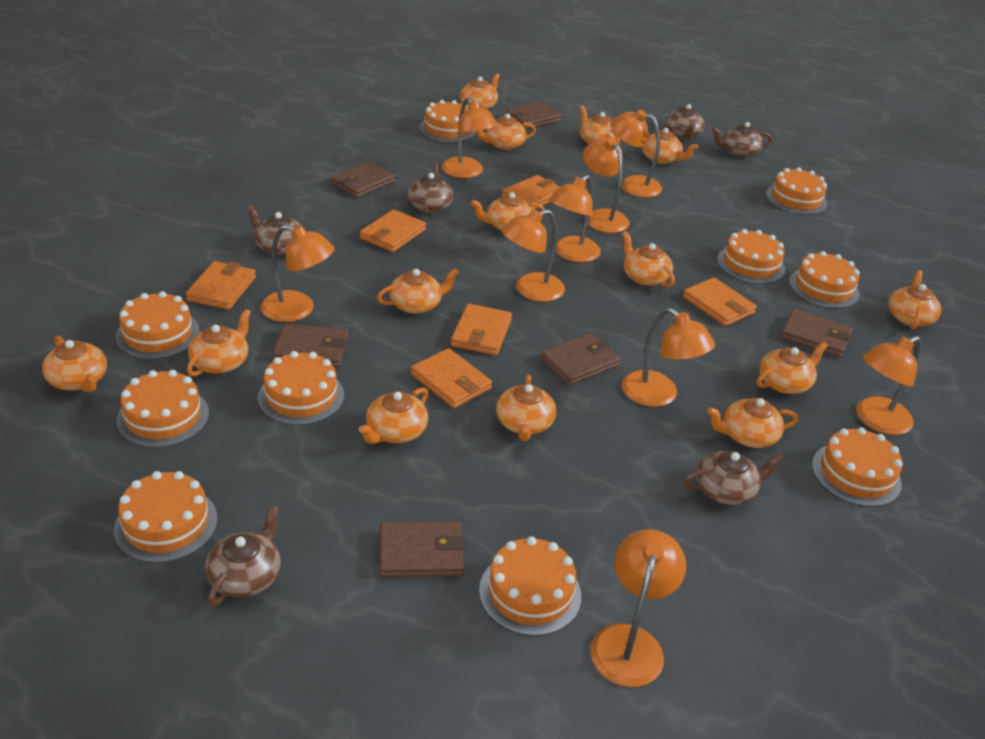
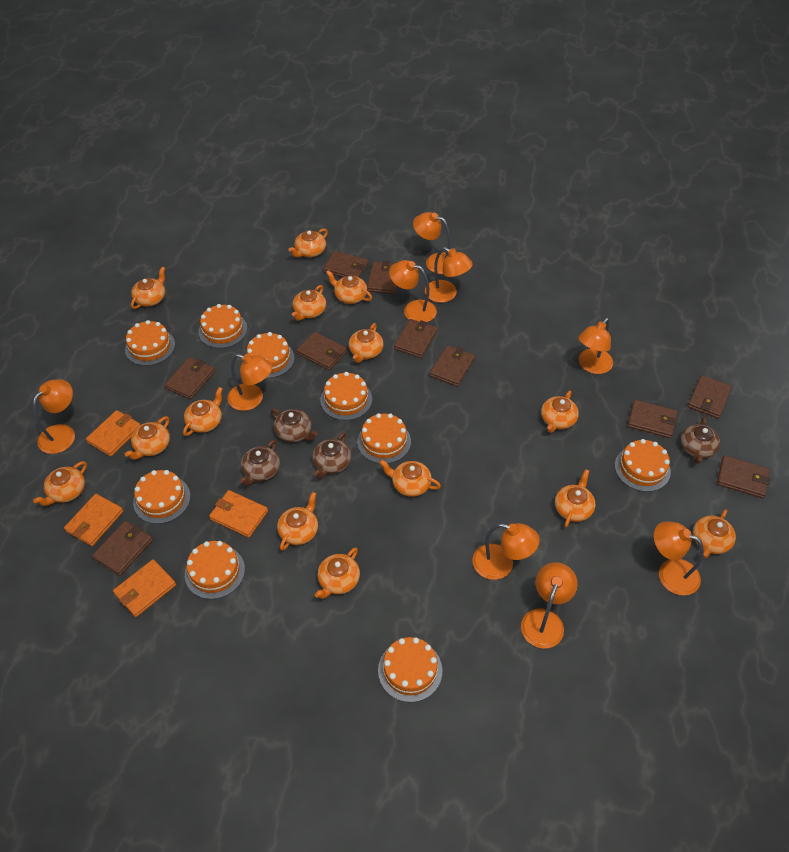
brown teapot: [205,505,281,607] [247,205,300,255] [408,162,453,215] [666,104,705,139] [684,451,784,505] [712,122,773,157] = 6 -> [239,440,280,486] [271,409,318,442] [313,432,351,478] [680,417,720,464] = 4
brown wallet: [273,324,349,367] [331,161,395,198] [379,521,465,577] [506,102,562,130] [540,333,621,385] [781,309,852,358] = 6 -> [92,521,153,576] [164,357,215,399] [296,332,347,370] [323,251,368,278] [367,261,397,294] [394,319,437,358] [430,345,475,387] [627,400,677,438] [688,375,732,419] [717,455,770,498] = 10
orange cake: [114,471,218,563] [116,291,200,359] [117,370,209,448] [258,351,344,425] [420,100,476,143] [479,536,581,636] [717,229,785,284] [766,167,827,215] [789,251,860,308] [812,427,903,507] = 10 -> [125,320,175,366] [133,470,190,524] [185,541,245,599] [198,304,247,348] [246,332,294,378] [320,372,372,420] [357,413,411,464] [378,637,442,702] [615,439,671,492] = 9
orange wallet: [185,261,256,310] [360,209,426,252] [411,348,492,408] [451,304,512,355] [502,175,560,209] [683,278,757,326] = 6 -> [64,494,123,546] [86,410,141,457] [113,559,176,617] [209,490,268,538] = 4

